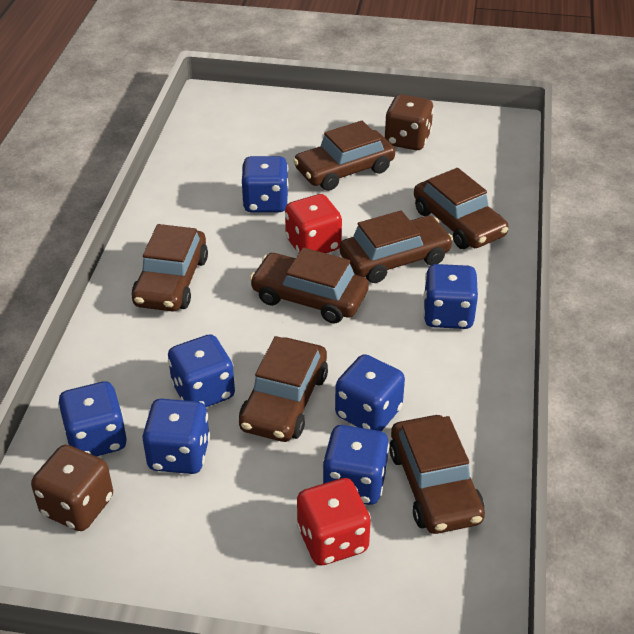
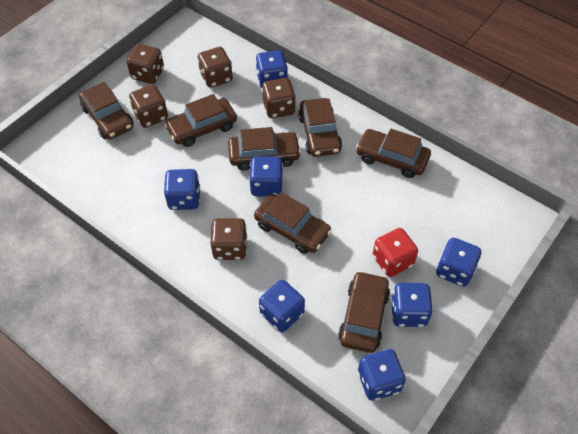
brown dice: [31,445,113,531] [384,94,434,150] = 2 -> [127,44,164,84] [129,85,168,128] [198,47,233,88] [210,218,247,260] [262,78,296,118] = 5
red dice: [285,194,342,254] [297,478,371,566] = 2 -> [373,228,418,277] = 1

